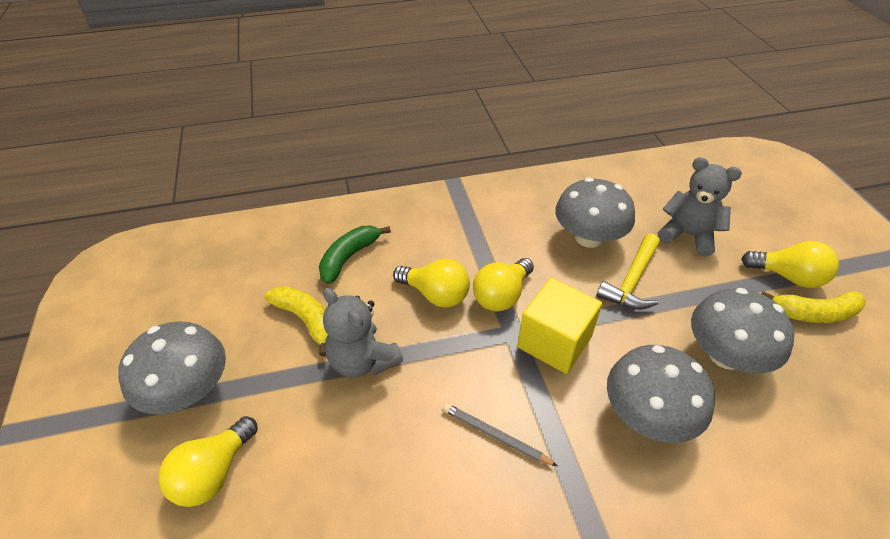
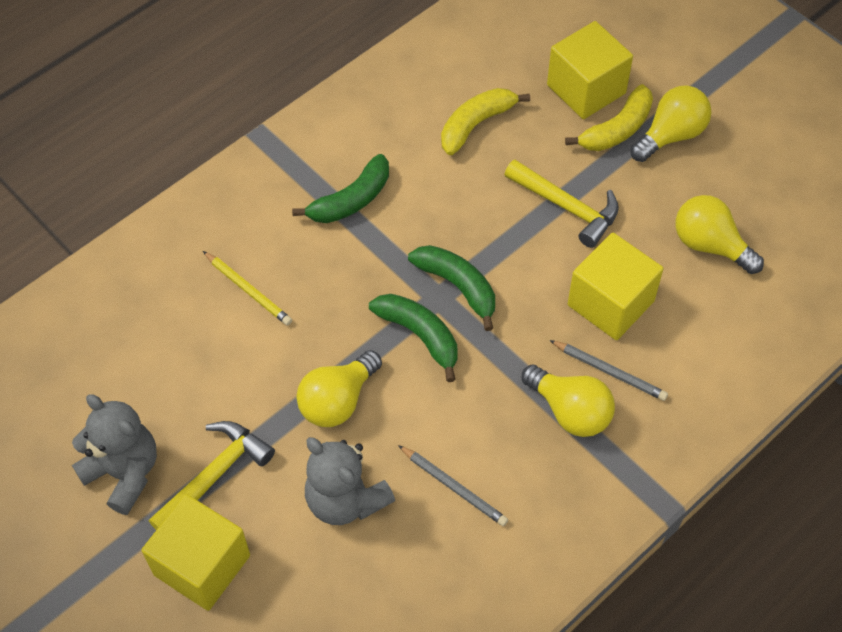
green banana: [319,226,391,284] = 1 -> [292,154,389,223] [369,294,458,382] [408,245,495,331] = 3
grey mushroom: [118,321,226,414] [555,178,635,248] [607,345,715,443] [691,288,795,373] = 4 -> none = 0
grey pencil: [443,403,557,466] = 1 -> [398,445,508,526] [550,340,668,401] = 2
yellow cube: [517,278,602,374] = 1 -> [142,494,250,611] [547,21,633,119] [568,233,663,340] = 3
yellow hammer: [597,233,660,310] = 1 -> [149,421,275,530] [504,160,619,248] = 2
yellow pencil: none = 0 -> [203,251,292,326] = 1

